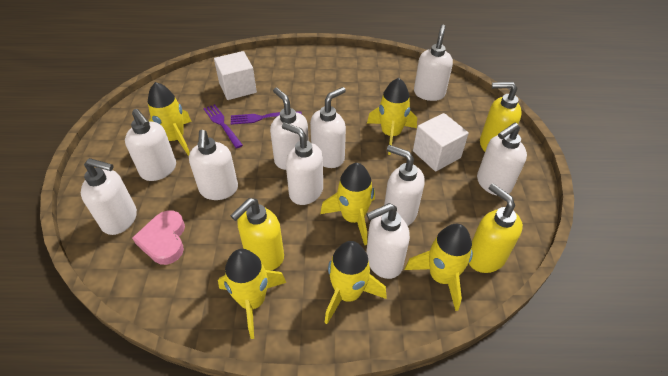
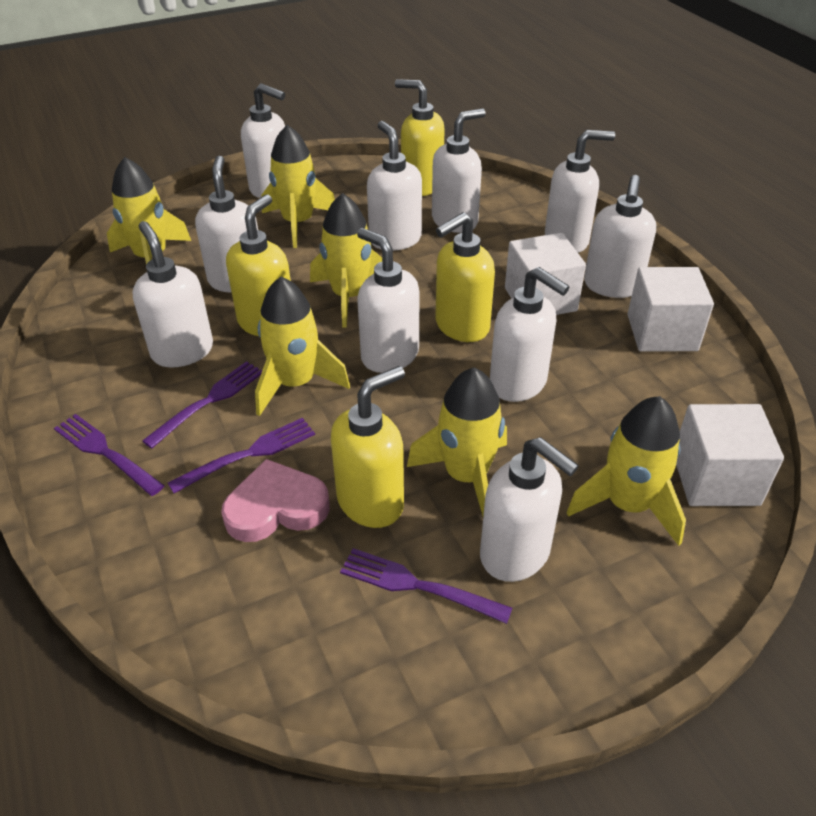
purple fork: [203,104,243,149] [231,111,302,125] = 2 -> [54,414,165,496] [142,361,262,448] [168,418,315,493] [340,548,512,624] = 4
white cube: [214,51,257,100] [413,113,469,171] = 2 -> [505,233,586,315] [628,267,714,351] [676,404,784,506] = 3
yellow soap dispenser: [231,198,284,270] [469,183,523,273] [480,82,522,151] = 3 -> [226,194,291,336] [331,366,405,528] [395,79,445,196] [436,212,495,342] = 4

